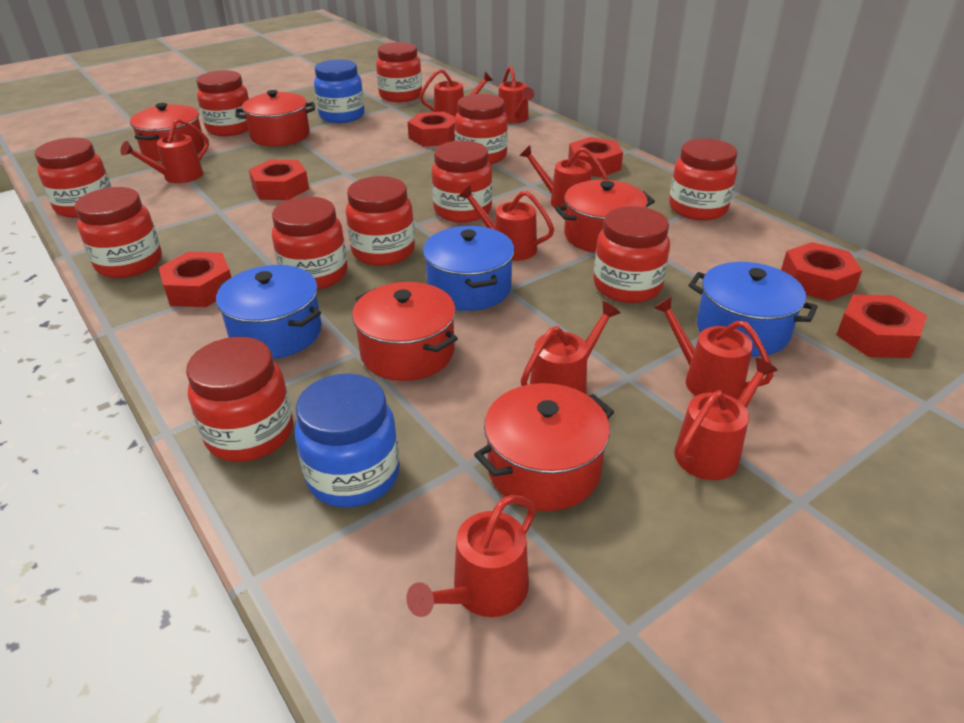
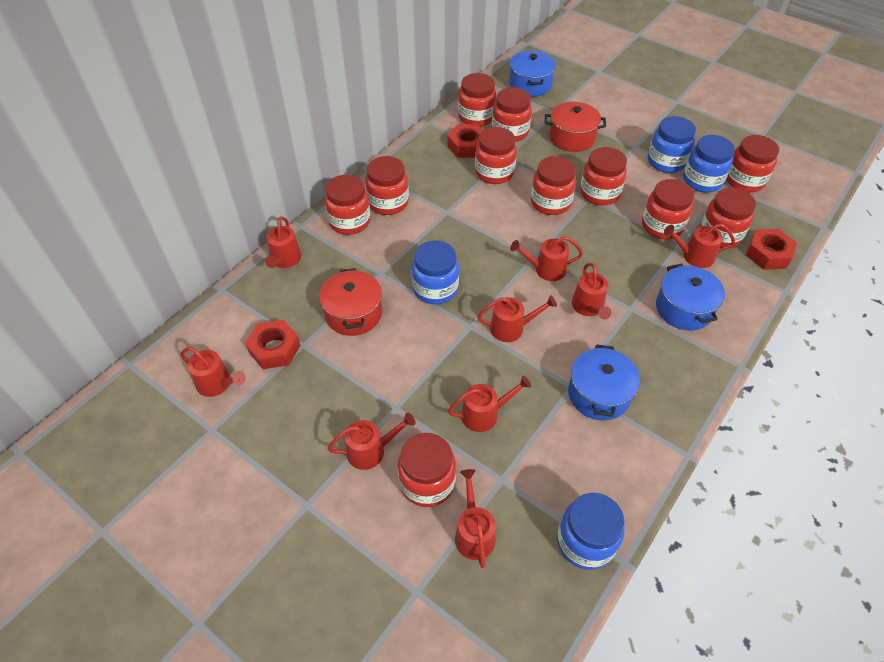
blue jar: [295,374,399,507] [314,59,365,123] = 2 -> [412,240,459,304] [557,493,625,570] [648,116,696,173] [683,135,735,193] = 4
red nut: [158,252,231,307] [249,159,309,200] [408,111,455,147] [568,137,623,177] [781,242,863,301] [836,294,927,358] = 6 -> [245,320,301,369] [447,124,483,158] [746,229,797,270] = 3
red pot: [130,103,205,161] [235,90,315,146] [352,282,458,381] [474,383,614,511] [555,180,655,253] = 5 -> [319,268,382,336] [545,102,606,152] = 2

